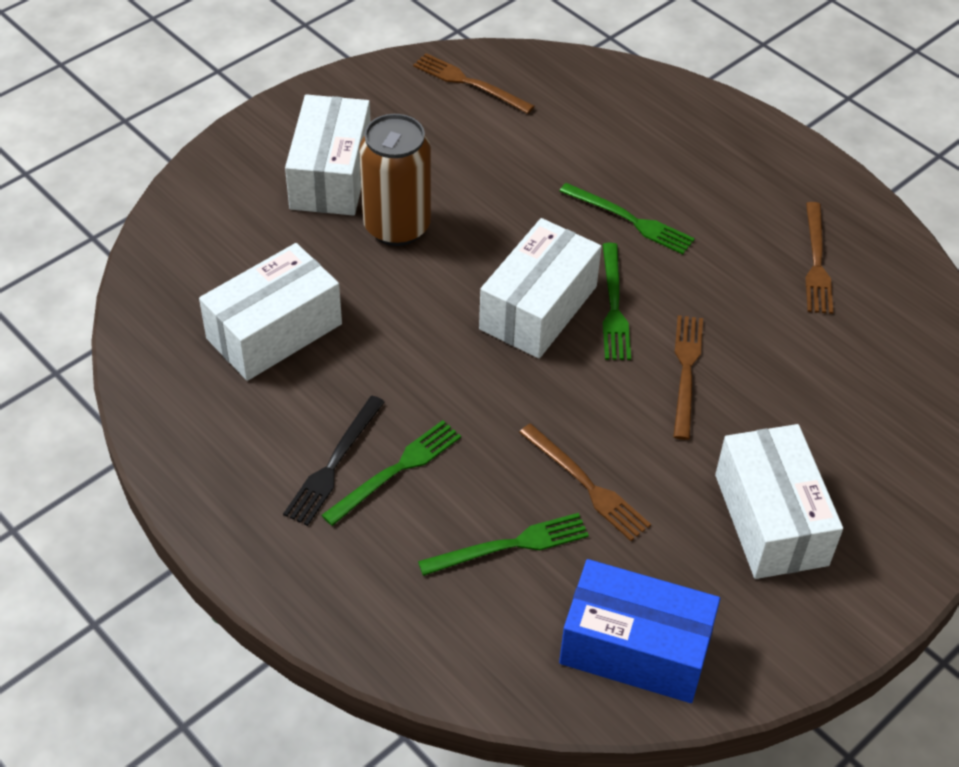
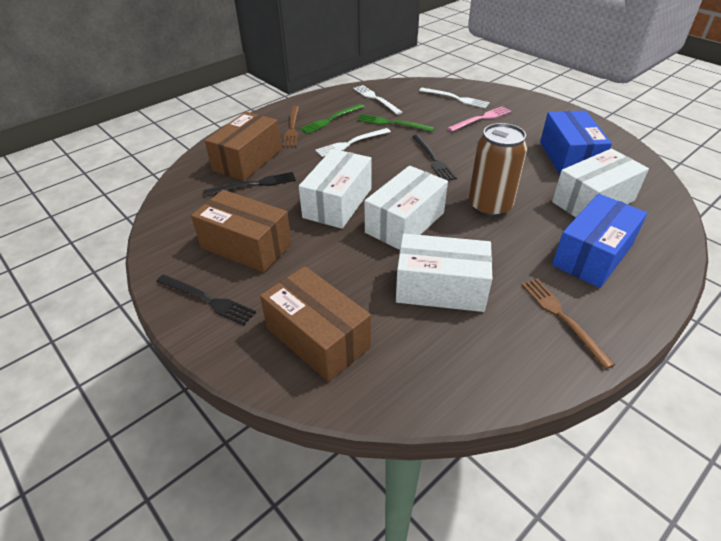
black fork: [283,396,385,526] = 1 -> [156,274,256,325] [203,172,296,196] [412,135,457,181] = 3
blue box: [559,559,720,703] = 1 -> [540,111,612,175] [552,194,647,288] = 2
brown box: none = 0 -> [191,190,292,272] [205,112,281,181] [260,266,371,382] = 3
brown fork: [413,53,535,114] [519,424,651,541] [673,315,703,440] [805,202,833,314] = 4 -> [283,106,299,147] [521,278,616,369] = 2
green fork: [322,420,461,526] [418,513,589,576] [559,183,695,254] [602,243,631,360] = 4 -> [300,104,365,134] [357,114,434,132] = 2
pink fork: none = 0 -> [448,106,511,132] = 1
white fork: none = 0 -> [315,128,391,157] [353,85,402,115] [419,88,490,108] = 3

